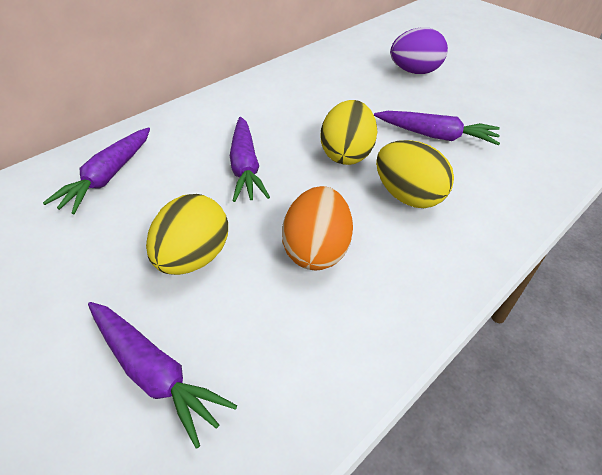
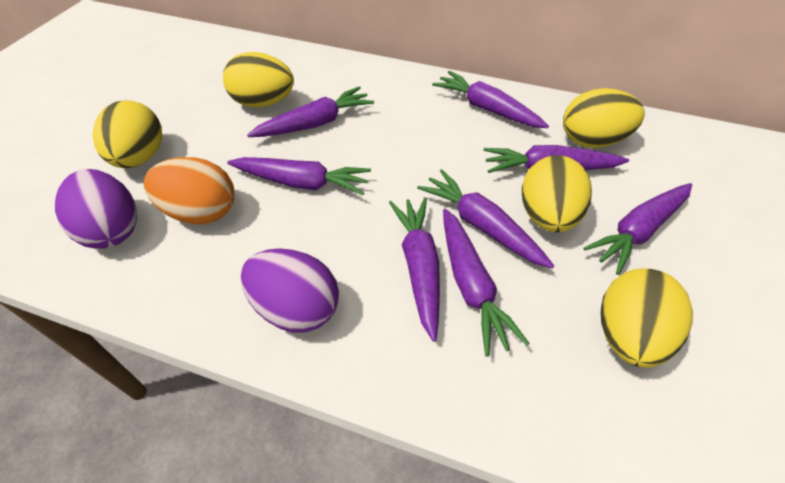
purple carrot: [43,127,150,214] [88,302,237,448] [230,117,270,202] [374,111,500,145] = 4 -> [227,157,371,195] [247,86,374,137] [389,198,440,342] [417,169,554,269] [432,71,549,128] [443,209,530,357] [484,145,629,173] [583,183,692,275] = 8
purple egg: [390,27,448,74] = 1 -> [55,169,137,249] [241,248,339,333] = 2
yellow egg: [146,194,228,275] [321,100,377,165] [376,140,454,208] = 3 -> [92,101,162,168] [223,52,294,108] [522,155,592,232] [563,88,645,148] [601,268,693,368] = 5

